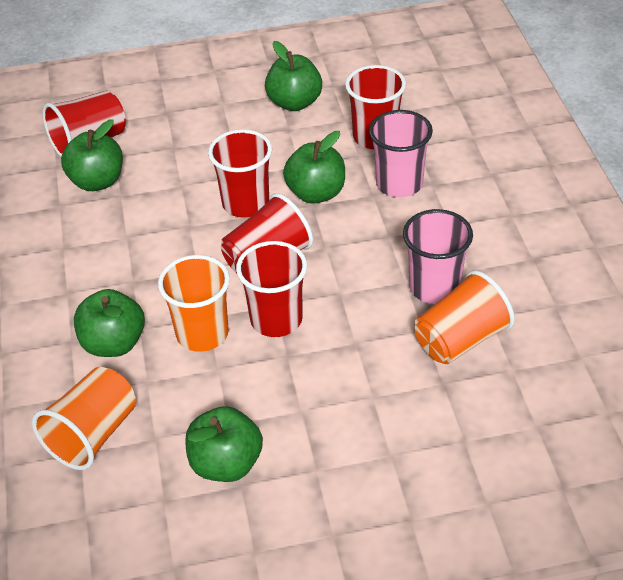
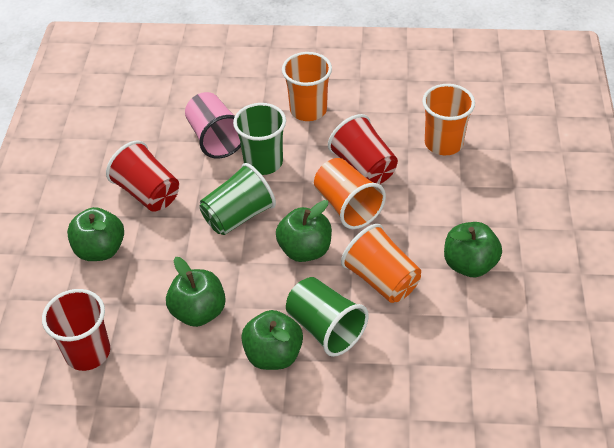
green cup: none = 0 -> [199,163,276,235] [233,103,286,175] [286,277,369,357] = 3
orange cup: [32,367,136,470] [158,255,230,352] [414,270,515,364] = 3 -> [282,52,332,121] [314,158,386,229] [341,224,421,303] [422,84,475,155] = 4
pink cup: [369,110,433,197] [403,209,473,304] = 2 -> [185,92,241,159] = 1
red cup: [43,91,126,157] [208,129,272,218] [221,193,313,274] [236,241,307,337] [345,65,406,149] = 5 -> [42,289,110,371] [106,141,179,212] [328,114,398,184] = 3

